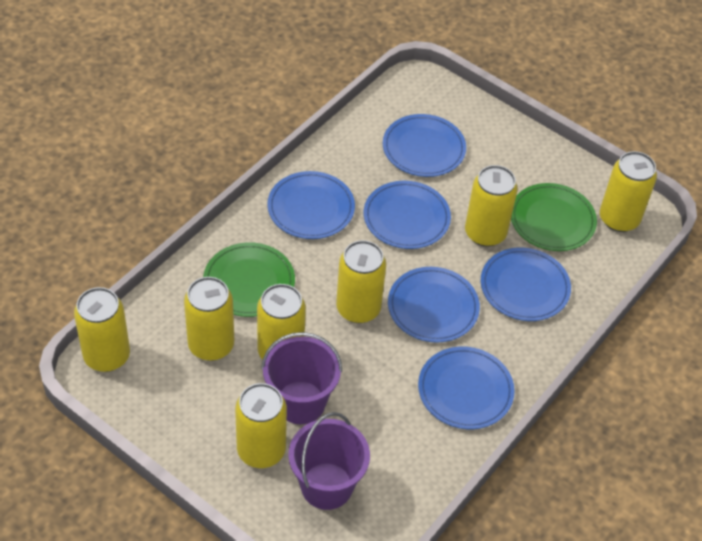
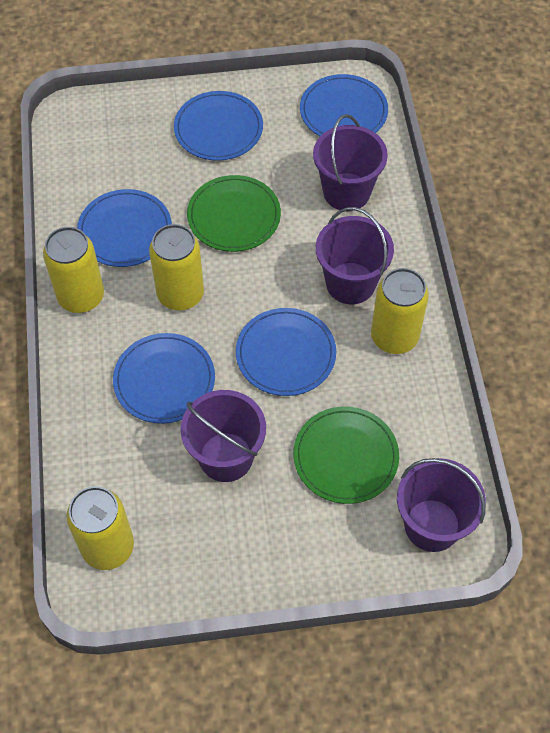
blue plate: [267,171,355,239] [364,181,451,249] [383,114,466,177] [388,267,480,343] [418,346,515,429] [481,247,571,321] = 6 -> [77,189,172,267] [113,333,215,424] [174,91,263,161] [236,308,336,396] [300,74,388,136] = 5
purple bucket: [261,332,342,424] [288,412,370,510] = 2 -> [180,390,266,482] [313,114,388,211] [316,207,394,304] [397,458,486,552] = 4
yellow can: [74,287,130,372] [184,277,234,361] [235,383,287,468] [257,284,306,360] [336,240,386,323] [465,165,518,247] [600,151,657,232] = 7 -> [43,227,104,313] [66,486,134,570] [149,224,204,310] [371,268,429,354] = 4

